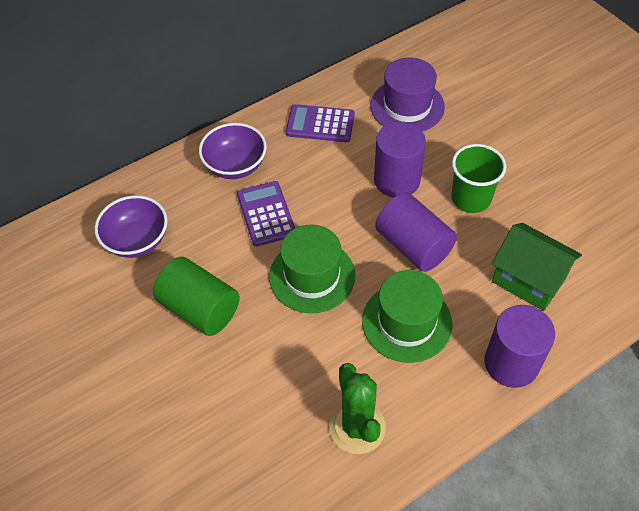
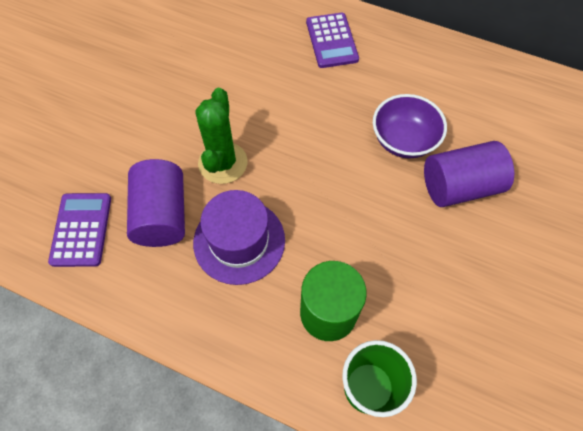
green hat: [269,225,355,313] [362,270,452,363] = 2 -> none = 0
green house: [492,223,582,311] = 1 -> none = 0
purple bowl: [94,195,167,258] [199,123,267,179] = 2 -> [373,94,447,158] = 1
purple cylinder: [374,121,426,198] [375,193,457,272] [484,305,555,388] = 3 -> [127,159,185,247] [424,141,514,207] = 2

